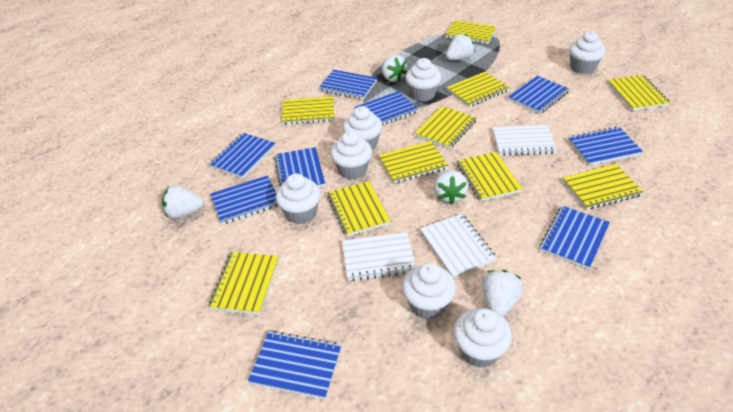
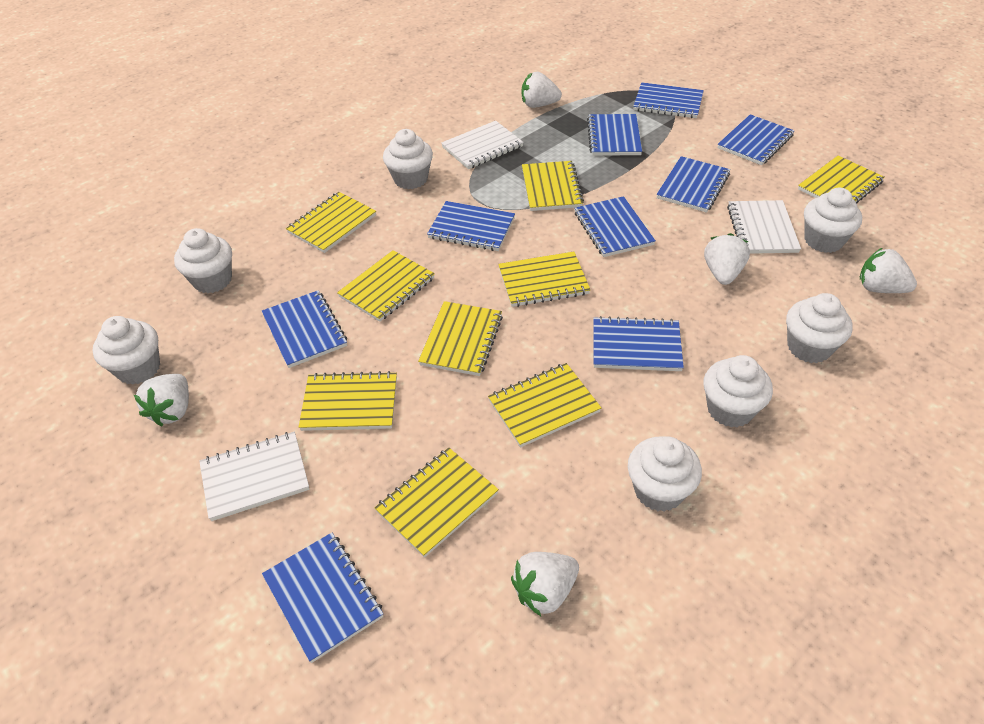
yellow notebook: [208,252,279,315] [281,97,334,125] [327,181,391,236] [379,141,448,183] [415,106,476,149] [446,20,496,44] [446,72,509,107] [457,152,523,202] [563,164,643,210] [608,75,670,111] = 10 -> [286,192,376,253] [299,371,397,431] [337,250,435,322] [375,448,499,558] [418,301,503,376] [488,363,601,447] [498,252,590,307] [522,161,584,211] [798,156,885,203] = 9

